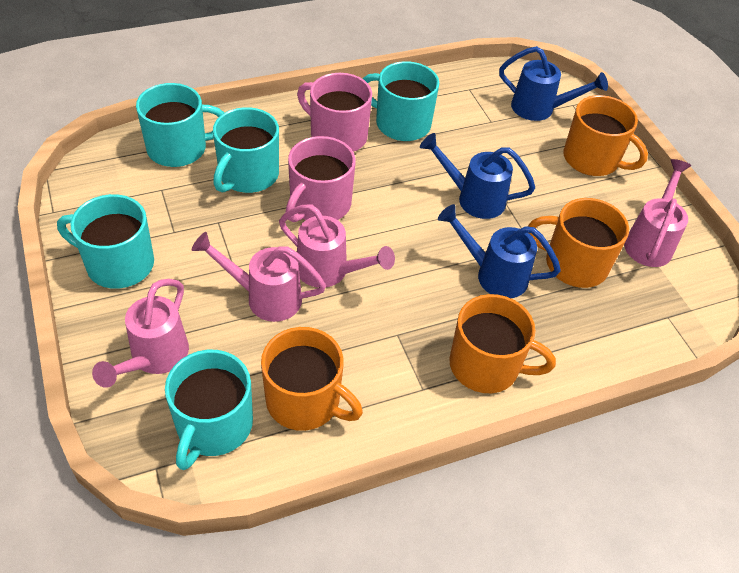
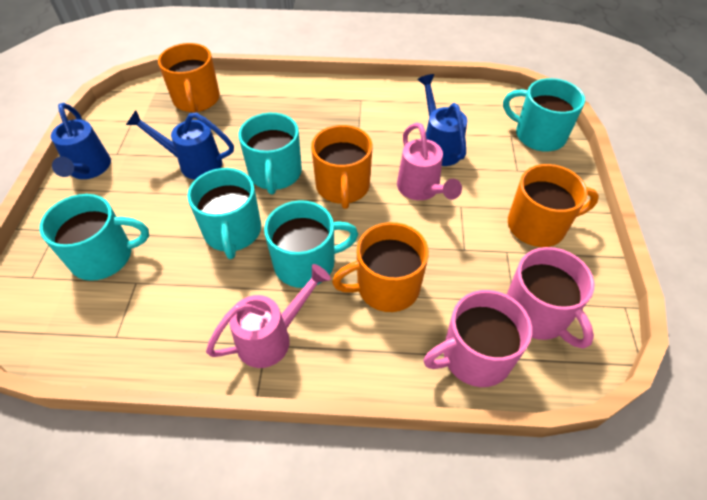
pink watering can: [92,279,189,388] [192,232,326,322] [279,204,395,288] [624,159,691,267] = 4 -> [206,264,331,368] [397,123,462,200] = 2

